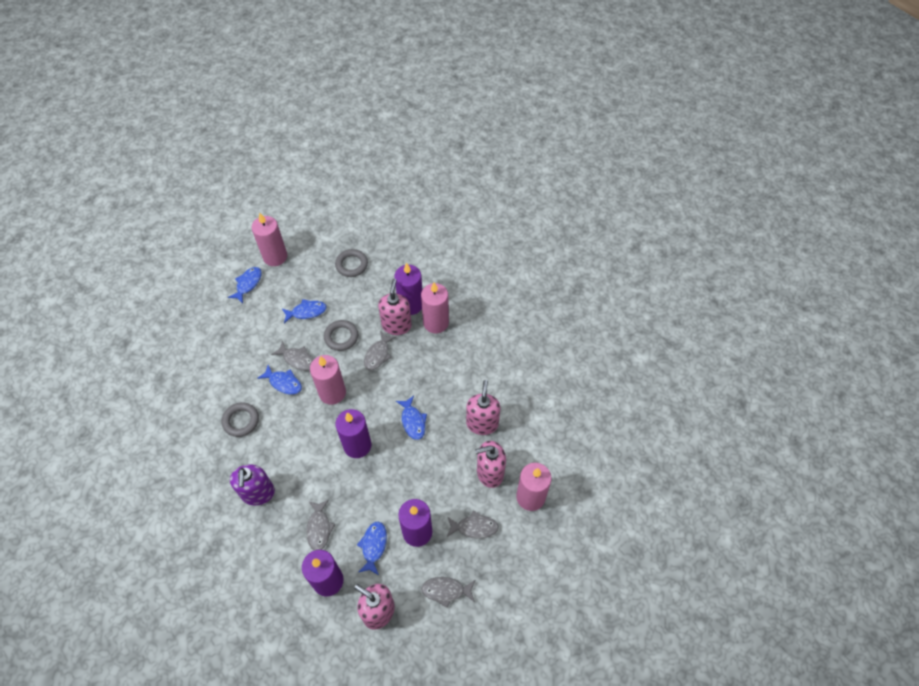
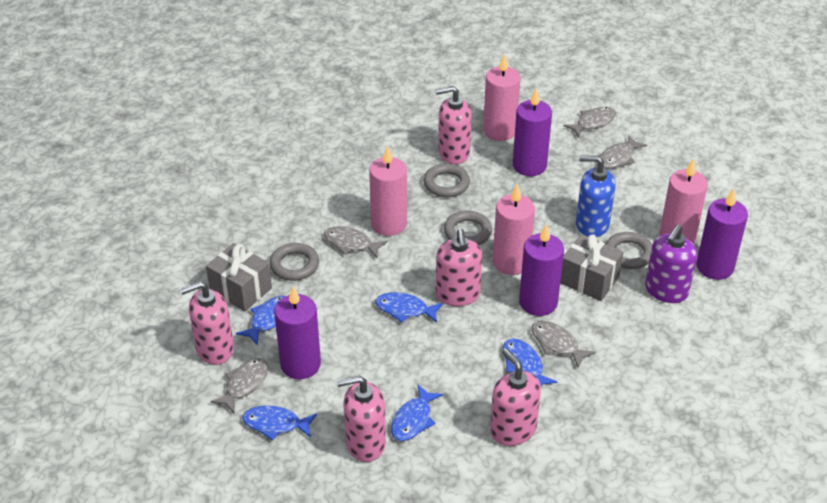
blue soap dispenser: none = 0 -> [576,155,615,237] = 1
grey gift: none = 0 -> [206,243,272,311] [560,234,623,301] = 2
grey ring: [222,402,259,437] [324,320,358,351] [335,249,368,277] = 3 -> [269,243,319,281] [424,164,470,197] [444,211,492,245] [606,232,652,269] = 4
pink soap dispenser: [354,584,395,630] [378,279,412,335] [466,380,501,435] [475,441,506,488] = 4 -> [180,281,234,365] [337,376,386,462] [436,86,472,164] [436,229,482,306] [490,348,541,446] = 5

